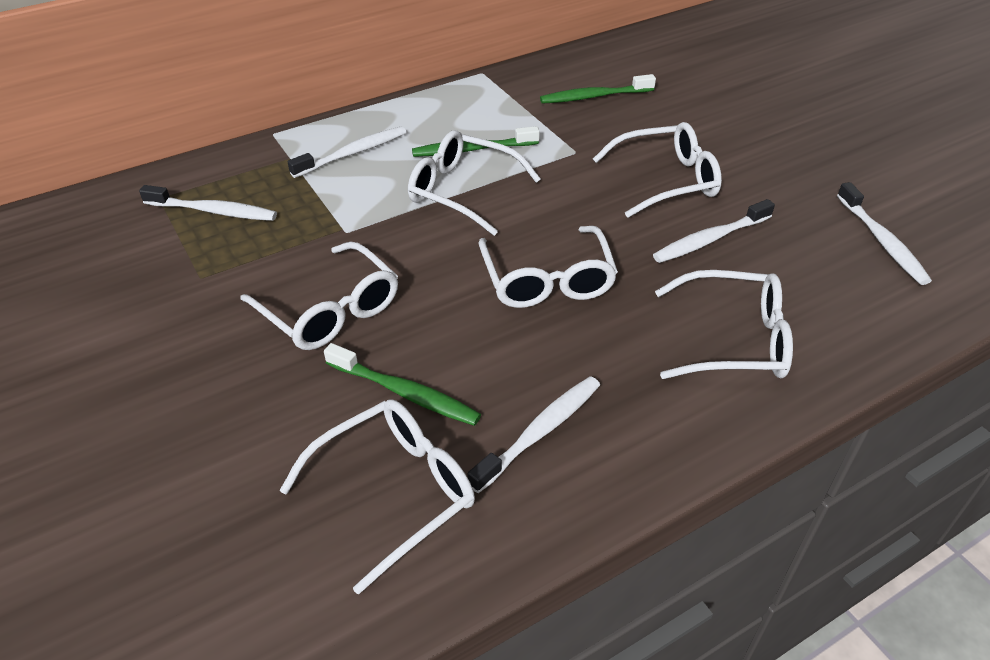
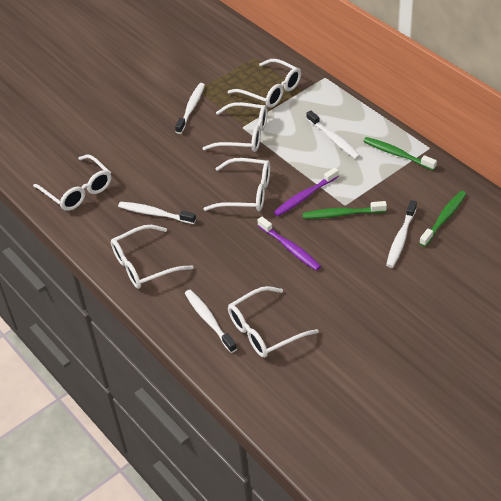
purple toothbrush: none = 0 -> [258,217,321,271] [274,167,339,216] = 2

